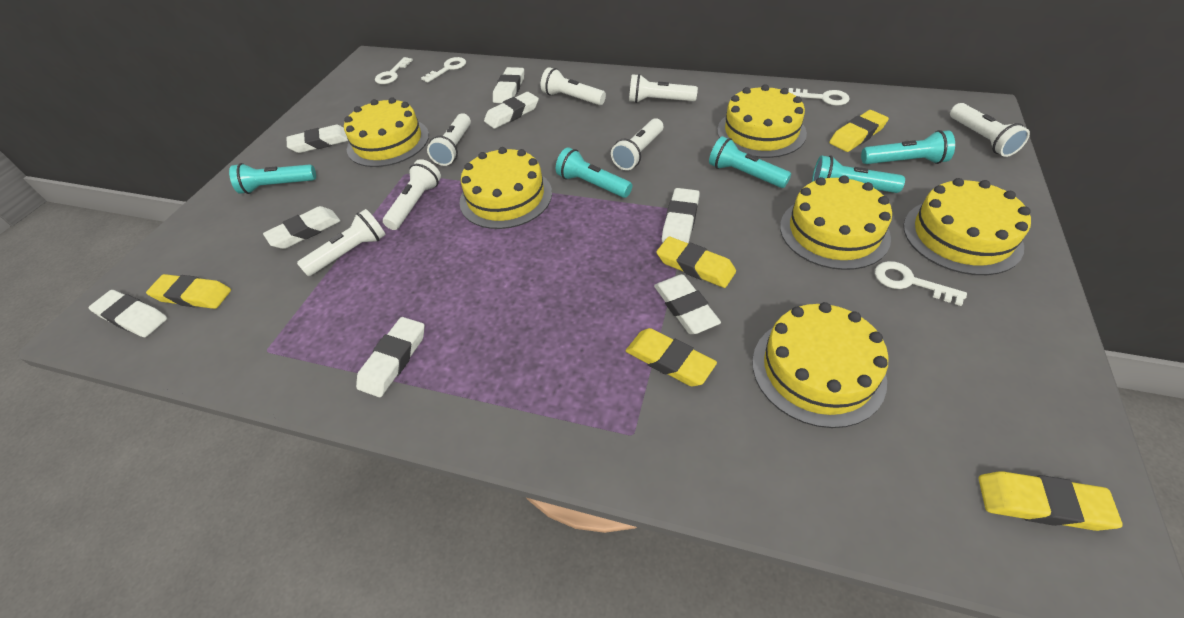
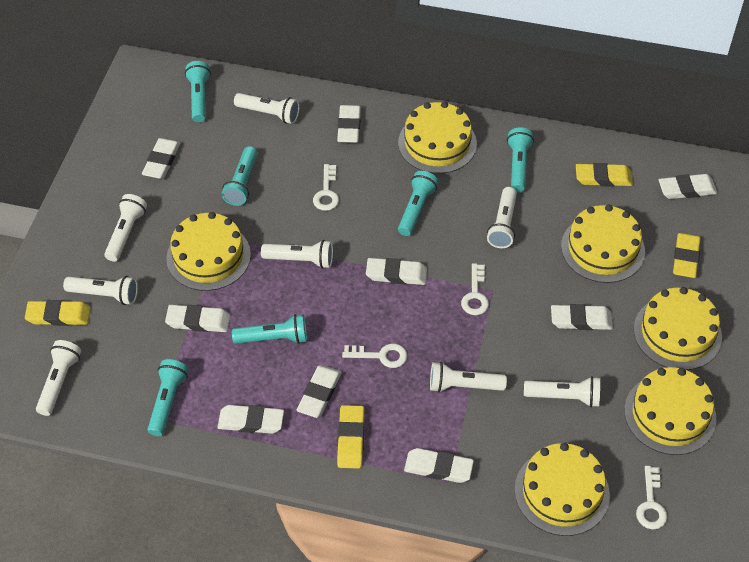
turquoise flashlight: [229,163,316,194] [556,147,632,198] [709,136,791,188] [812,155,905,193] [861,130,955,164] = 5 -> [148,359,188,436] [185,61,211,122] [221,146,257,206] [232,314,307,344] [398,171,438,236] [507,127,534,192] = 6
white eraser: [89,290,167,337] [263,206,341,249] [287,125,348,153] [356,317,425,397] [484,92,539,129] [493,67,524,103] [654,274,721,334] [662,188,700,243] = 8 -> [142,138,180,179] [165,305,230,332] [218,405,284,434] [297,365,341,418] [337,105,361,143] [366,258,427,285] [404,448,474,483] [551,304,613,330] [659,174,717,199] = 9
white flashlight: [297,209,386,276] [383,159,441,230] [427,113,471,166] [541,67,606,105] [611,118,663,170] [629,74,698,103] [950,103,1030,157] = 7 -> [36,340,81,416] [63,276,138,305] [104,194,147,262] [234,93,300,124] [261,240,333,269] [430,362,507,392] [487,187,517,248] [524,376,600,407] = 8
yellow eraser: [146,274,231,309] [626,328,717,387] [656,237,736,288] [829,110,889,152] [978,471,1123,531] = 5 -> [25,300,91,326] [337,405,364,469] [576,163,633,187] [673,233,700,278] = 4

